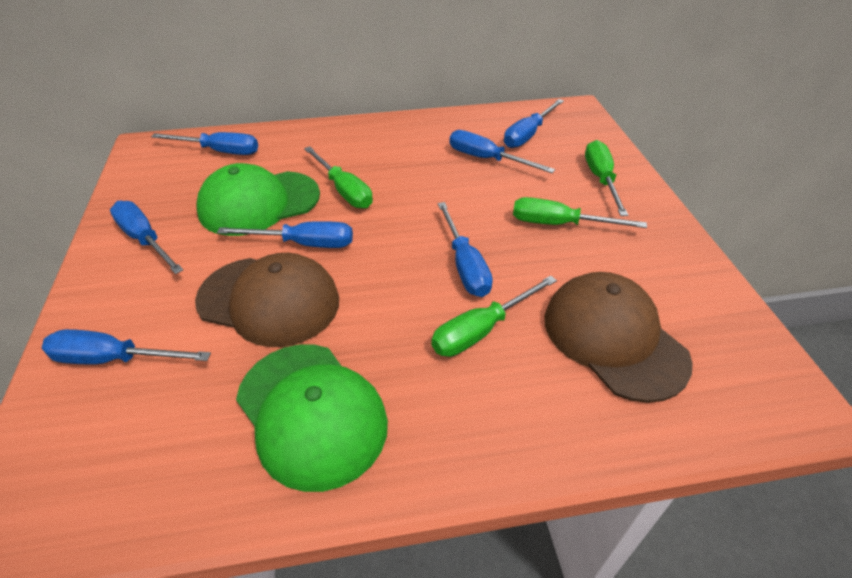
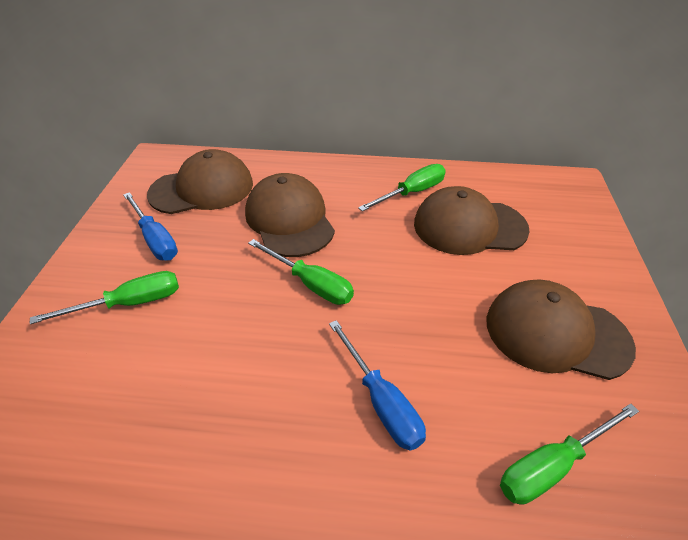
blue screwdriver: [42,329,211,365] [110,201,183,274] [151,132,258,155] [217,221,353,248] [438,202,493,297] [450,130,555,173] [504,99,564,148] = 7 -> [123,192,178,260] [329,320,426,451] = 2
brown cap: [195,253,339,347] [544,272,693,403] = 2 -> [147,149,253,214] [245,173,335,257] [414,186,530,255] [486,279,636,380] = 4
green cap: [197,163,320,236] [236,344,388,492] = 2 -> none = 0

